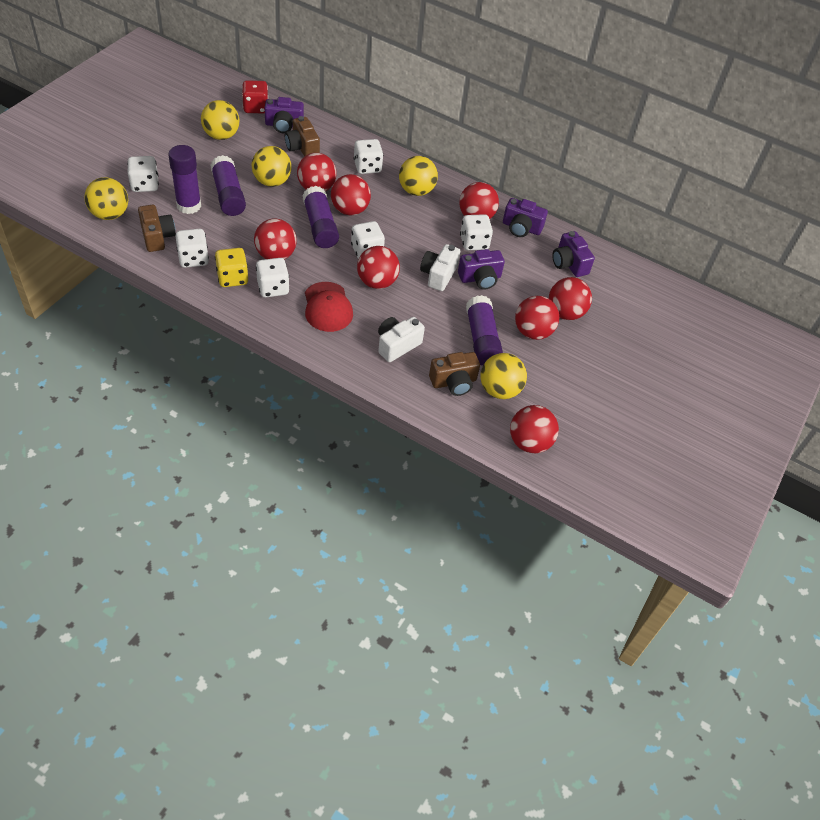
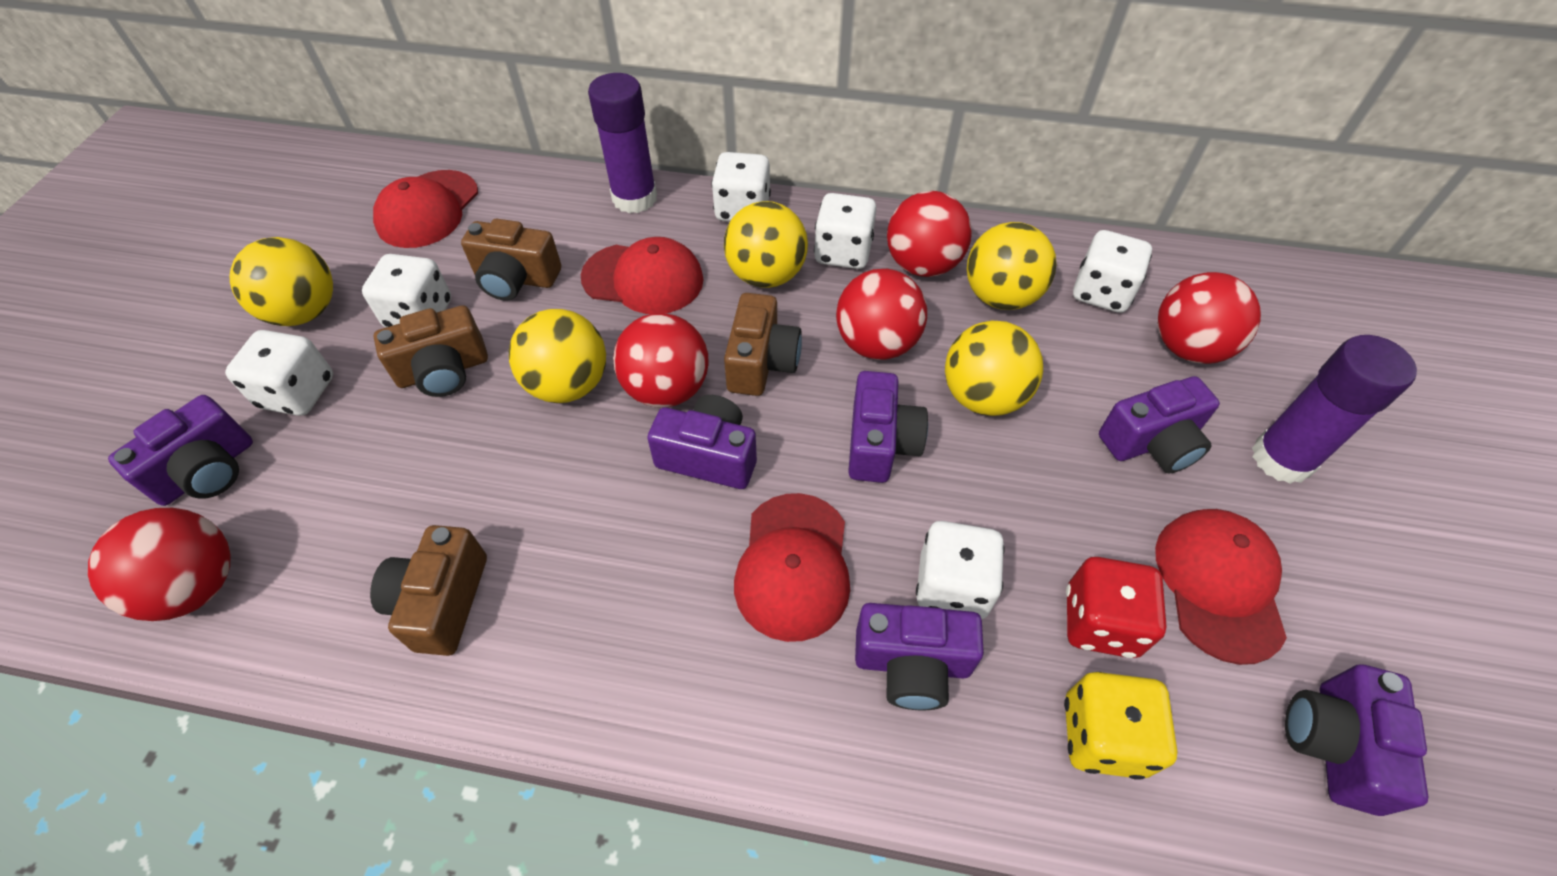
brown camera: [138,205,176,252] [285,116,320,157] [429,352,480,396] = 3 -> [370,525,487,656] [374,305,488,397] [461,219,561,301] [724,293,802,396] = 4
purple camera: [264,97,304,133] [458,249,505,290] [503,198,548,237] [552,231,595,277] = 4 -> [108,395,253,506] [647,395,757,489] [848,371,928,483] [855,603,984,710] [1099,376,1220,474] [1285,665,1428,816] = 6
purple glue stick: [168,145,201,214] [210,155,246,216] [302,186,339,248] [466,295,503,366] = 4 -> [588,73,657,213] [1252,335,1417,484] = 2
red ball: [254,219,297,259] [297,153,337,191] [331,174,371,215] [357,246,400,289] [459,182,499,219] [510,405,559,453] [515,296,559,340] [549,277,592,320] = 8 -> [88,508,231,621] [613,313,709,408] [836,269,927,360] [887,191,972,277] [1157,272,1261,364] = 5
red cap: [305,282,353,332] = 1 -> [373,170,478,248] [581,237,704,314] [734,493,850,642] [1155,509,1287,665] = 4
white camera: [378,317,425,362] [420,244,460,291] = 2 -> none = 0

